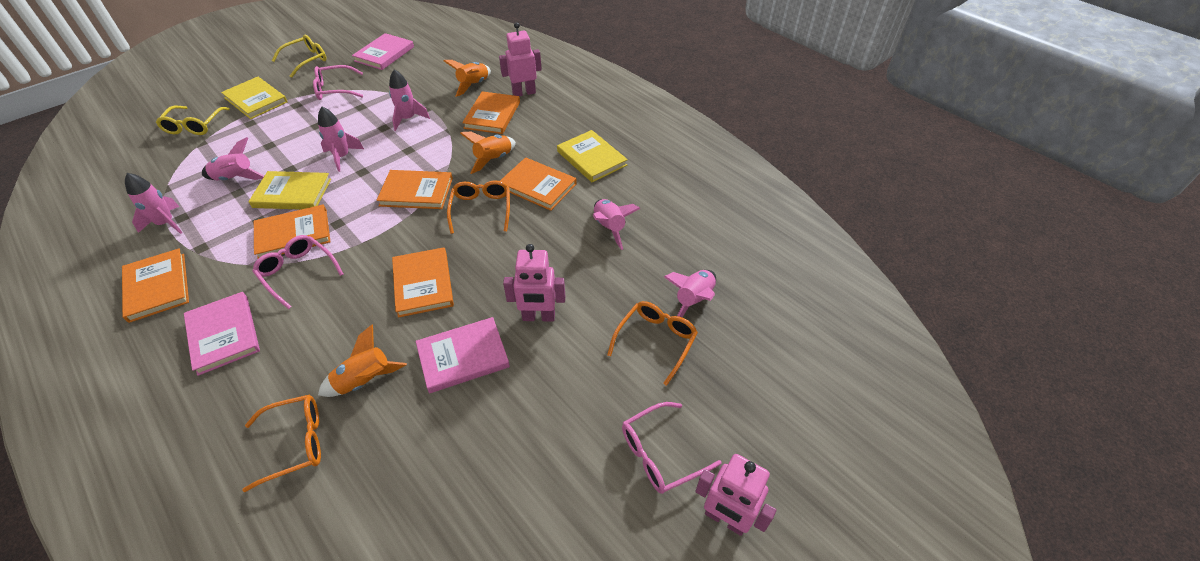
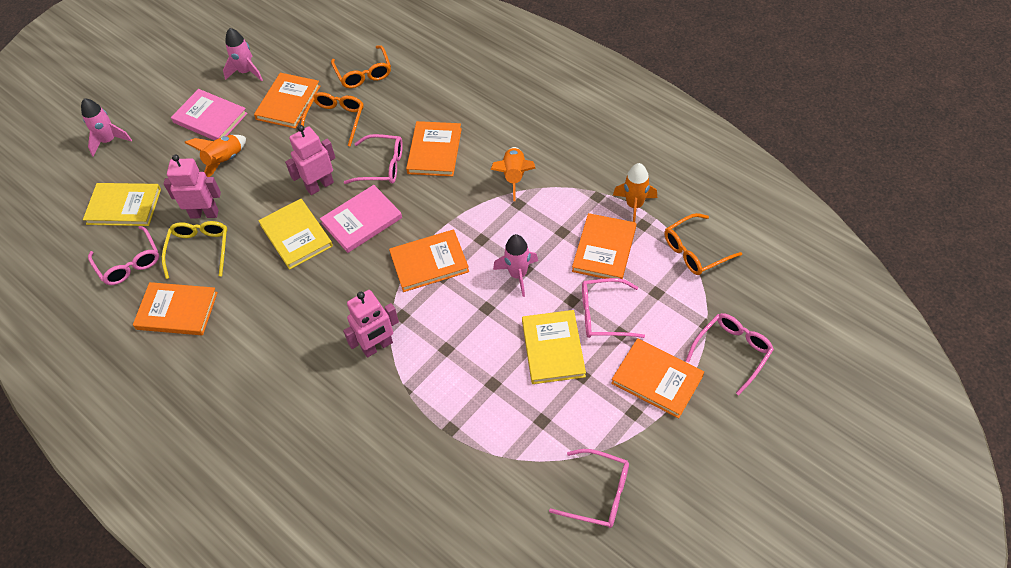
pink book: [184,292,260,376] [352,33,414,70] [416,317,510,393] = 3 -> [171,89,248,141] [320,185,402,253] = 2
pink glasses: [252,235,343,309] [313,65,363,100] [622,402,722,494] = 3 -> [88,226,159,285] [344,134,403,184] [549,449,629,528] [582,278,645,338] [686,313,774,396] = 5
pink rocket: [125,173,183,234] [202,137,264,180] [318,107,364,172] [389,69,430,131] [593,199,640,250] [664,270,716,317] = 6 -> [81,98,132,157] [223,28,263,81] [493,234,538,297] = 3
yellow glasses: [156,106,230,135] [272,34,327,78] = 2 -> [162,221,228,279] = 1

